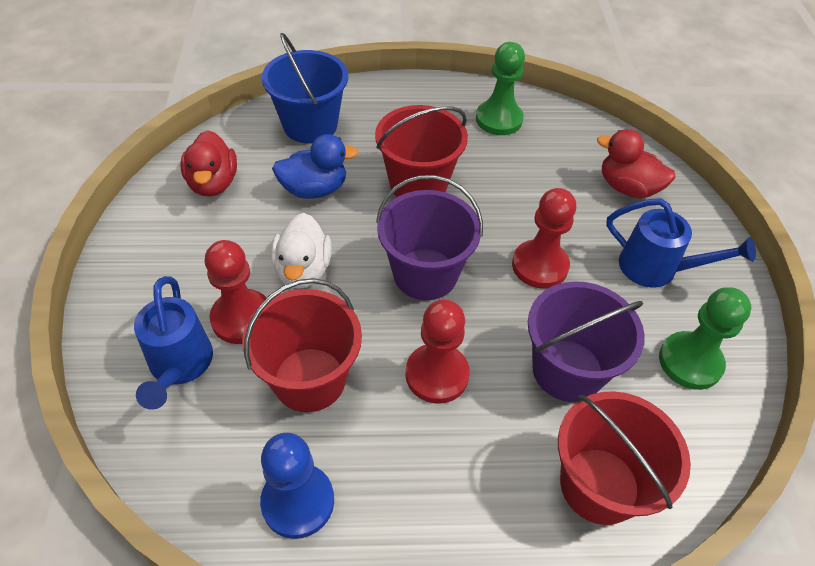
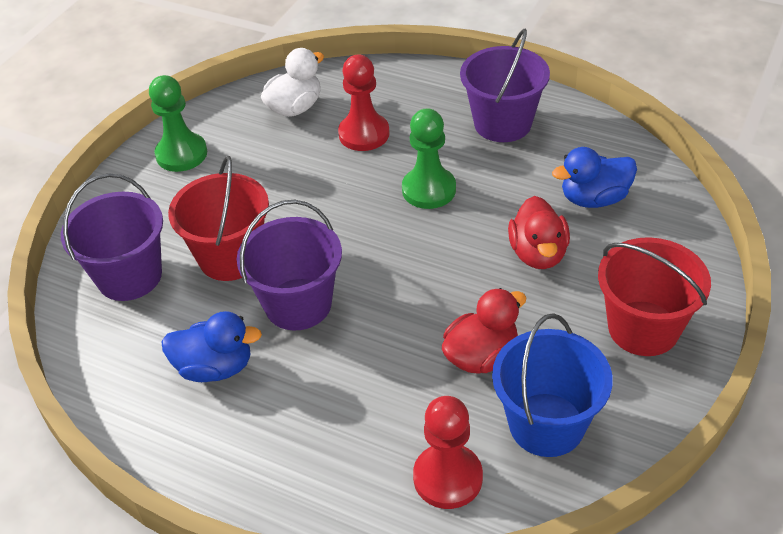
blue duck: [272,134,359,199] = 1 -> [161,311,262,382] [552,147,637,208] = 2
blue pawn: [260,433,334,539] = 1 -> none = 0
blue watering can: [134,276,213,410] [606,198,756,288] = 2 -> none = 0
purple bucket: [376,175,483,300] [528,281,645,402] = 2 -> [61,173,163,301] [237,200,342,330] [460,29,550,142] = 3
red bucket: [242,278,362,412] [375,105,468,197] [558,391,691,525] = 3 -> [168,156,269,281] [598,237,711,356] = 2
red pawn: [205,240,266,344] [405,300,470,404] [512,188,576,289] = 3 -> [338,55,390,151] [413,396,483,509] = 2

